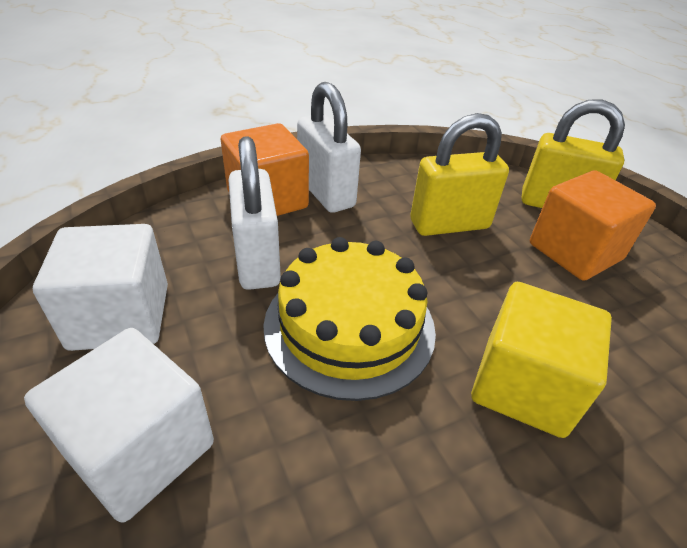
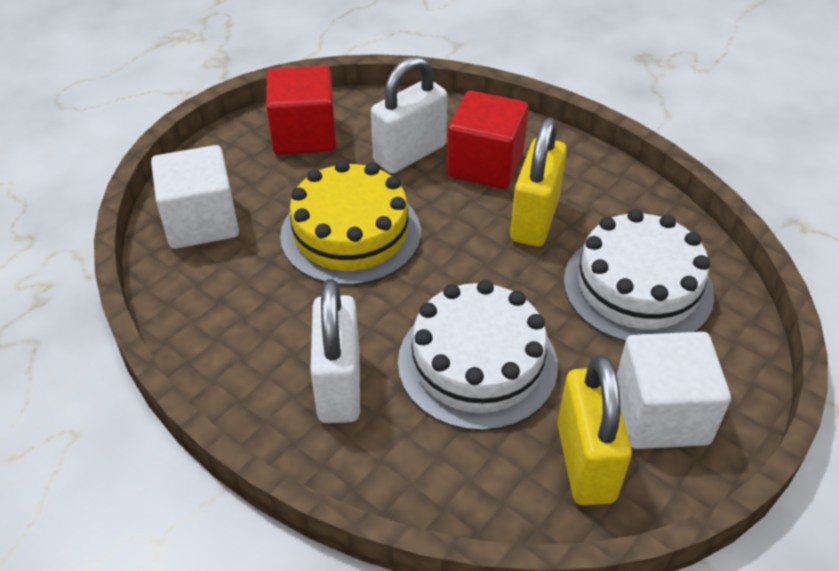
orange cube: [221,123,309,216] [530,170,656,281] = 2 -> none = 0
red cube: none = 0 -> [266,65,336,155] [447,91,529,189] = 2
white cake: none = 0 -> [398,280,558,431] [564,209,714,342] = 2
yellow cube: [471,282,612,438] = 1 -> none = 0

